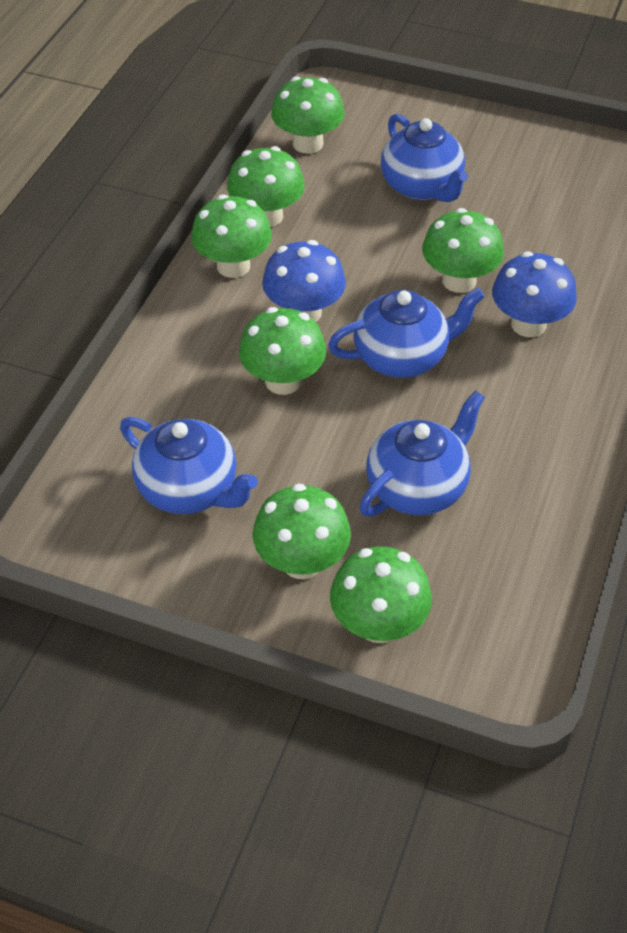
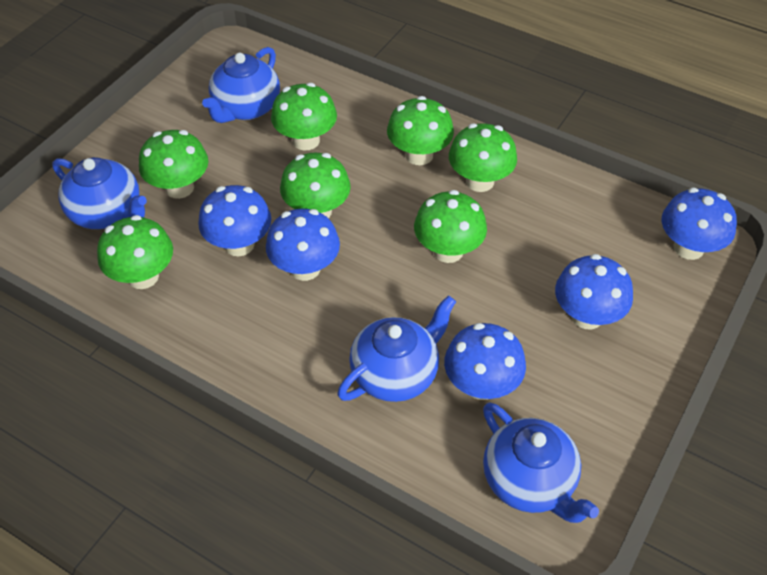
blue mushroom: [262,240,346,322] [492,252,577,337] = 2 -> [198,185,271,256] [266,208,340,281] [444,323,526,400] [555,254,633,330] [662,188,737,260] = 5

